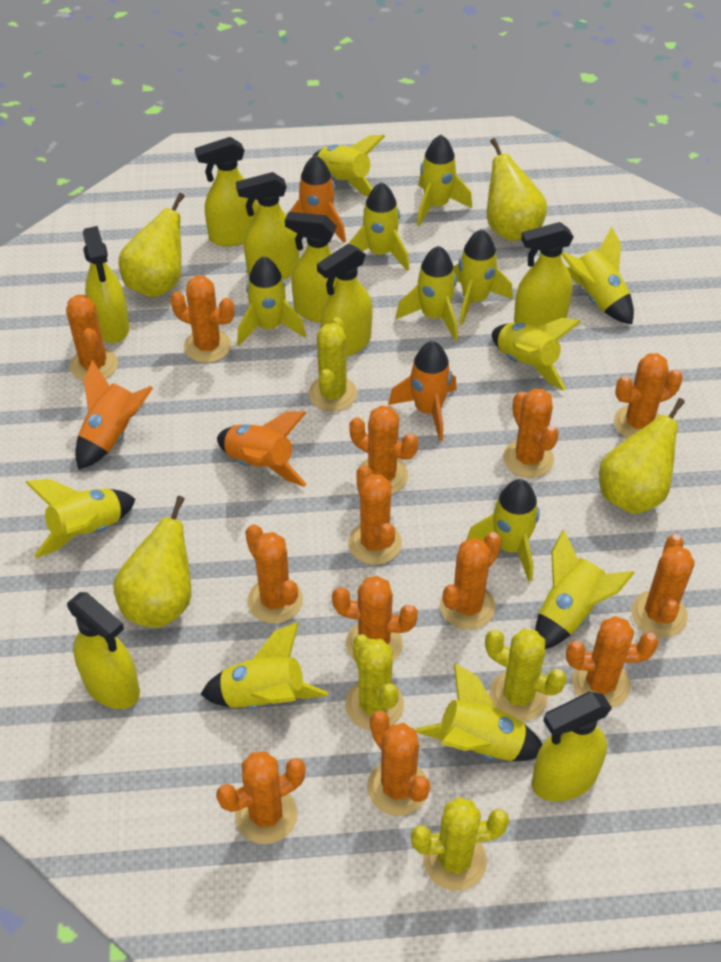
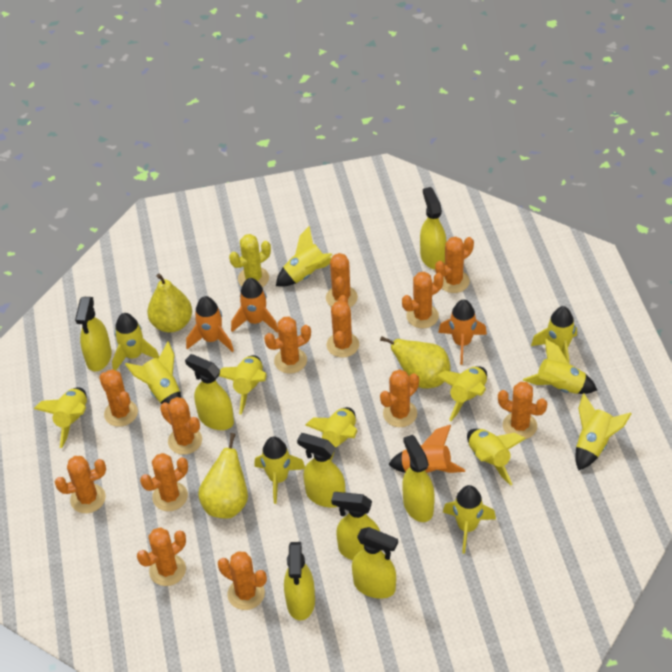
yellow cactus: [308,317,357,412] [345,634,404,731] [411,797,509,891] [485,629,567,721] = 4 -> [229,234,271,287] = 1
yellow pear: [113,496,191,628] [119,193,185,298] [487,138,547,241] [599,398,685,514] = 4 -> [147,273,192,333] [198,433,248,519] [380,336,451,388] = 3

